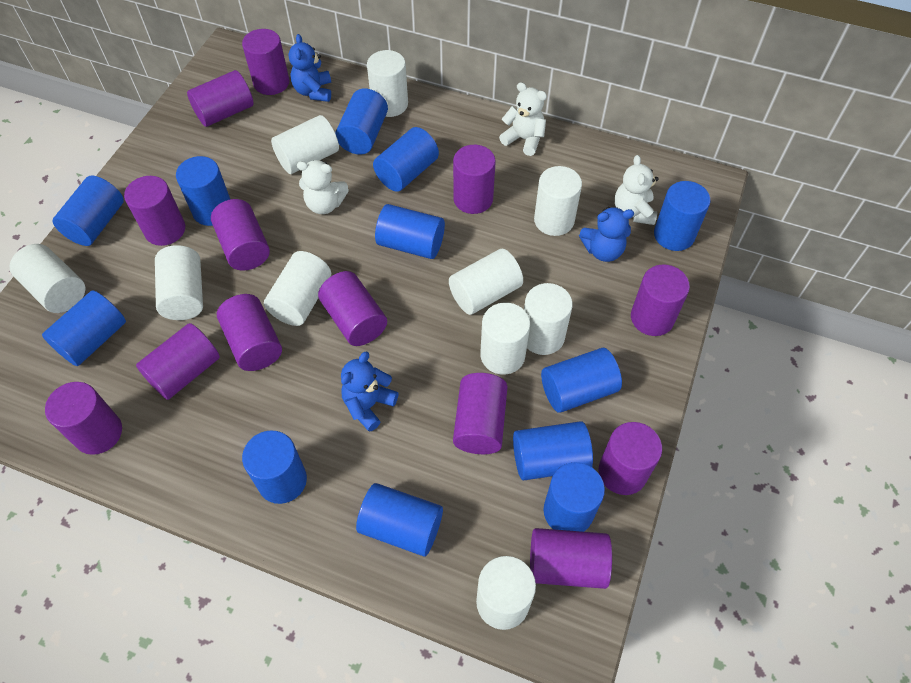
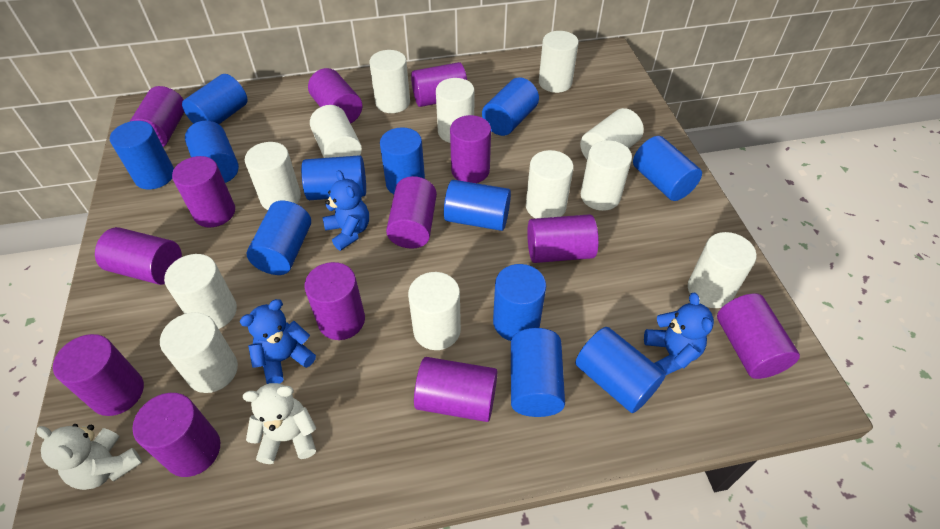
white cylinder: [10,244,85,313] [155,245,203,320] [264,251,331,326] [271,115,339,174] [367,50,408,117] [449,249,523,315] [476,556,536,630] [480,303,530,375] [524,283,573,355] [534,166,582,236] = 10 -> [160,312,238,393] [164,254,237,329] [245,142,301,210] [310,105,362,158] [369,50,410,113] [408,272,461,350] [436,78,475,143] [526,150,574,218] [539,31,579,93] [580,108,644,159] [581,140,632,211] [688,232,757,308] = 12
white teddy bear: [297,160,349,214] [499,82,547,156] [615,155,659,225] = 3 -> [37,424,142,490] [243,383,316,464] = 2

